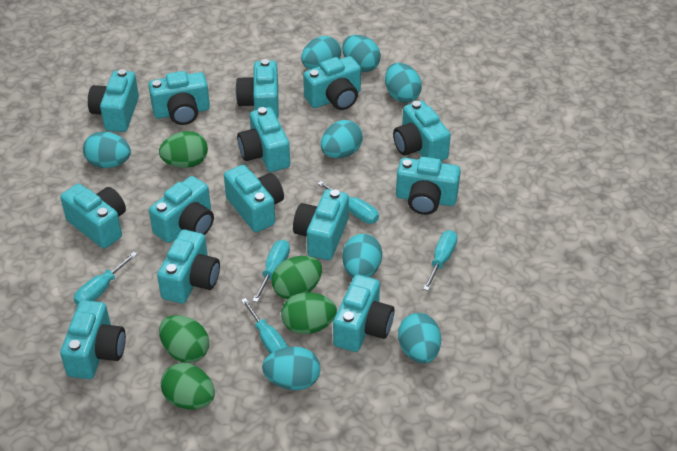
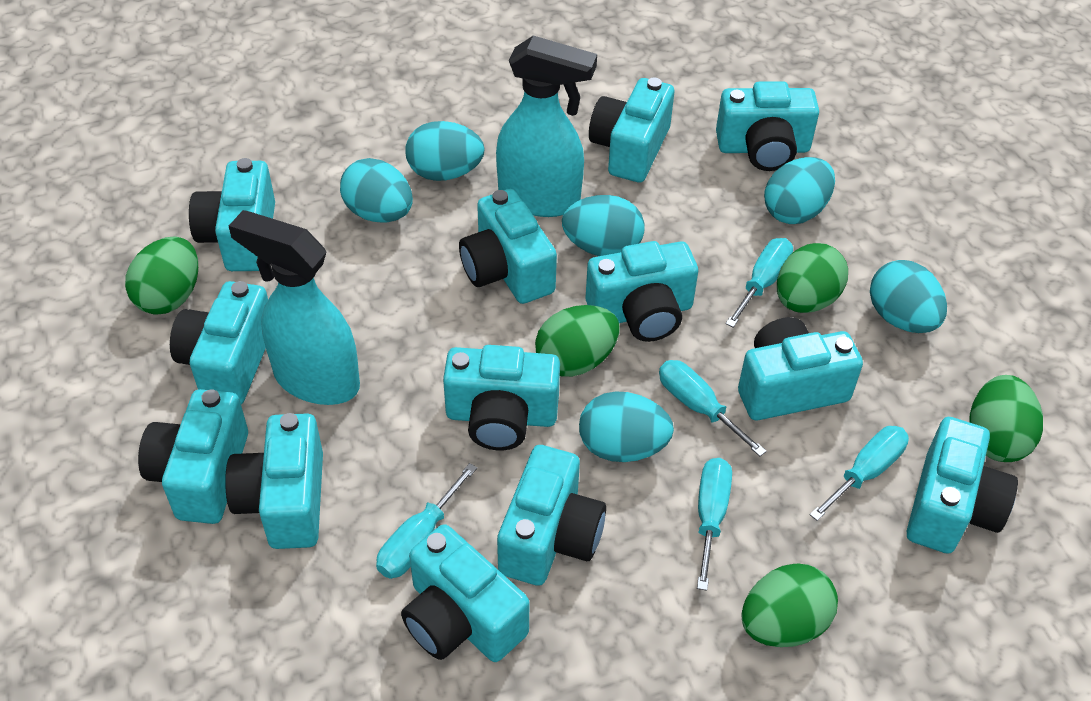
turquoise camera: [60,184,126,249] [60,300,126,379] [88,69,139,132] [148,71,210,125] [149,176,214,243] [157,230,220,304] [224,165,284,232] [236,59,279,119] [237,107,290,172] [293,189,349,260] [303,56,361,110] [333,274,395,352] [393,100,451,161] [396,157,461,215] = 14 -> [138,389,248,524] [170,281,268,404] [189,158,275,271] [225,413,323,549] [401,524,529,662] [443,345,560,450] [459,189,557,304] [497,445,606,586] [586,241,698,342] [589,77,674,182] [716,81,819,171] [738,317,863,420] [907,417,1018,554] = 13
turquoise egg: [83,132,131,168] [262,347,320,390] [301,36,341,69] [321,120,363,158] [342,35,381,72] [342,234,382,278] [385,63,422,103] [398,313,441,364] = 8 -> [340,158,413,223] [405,121,485,181] [562,195,645,256] [579,391,674,462] [764,157,835,224] [870,260,947,333] = 6
turquoise spray bottle: none = 0 -> [229,210,360,405] [496,35,597,217] = 2

